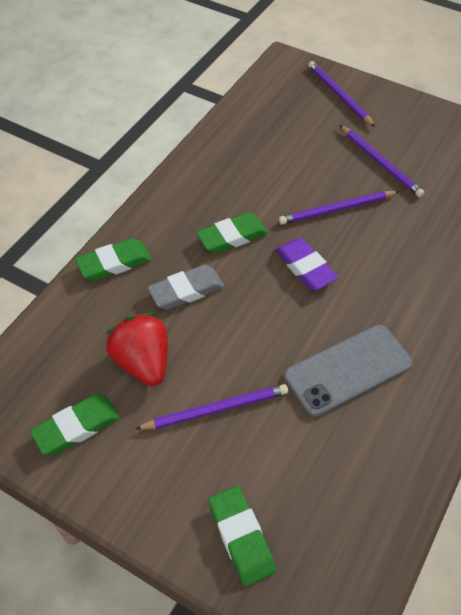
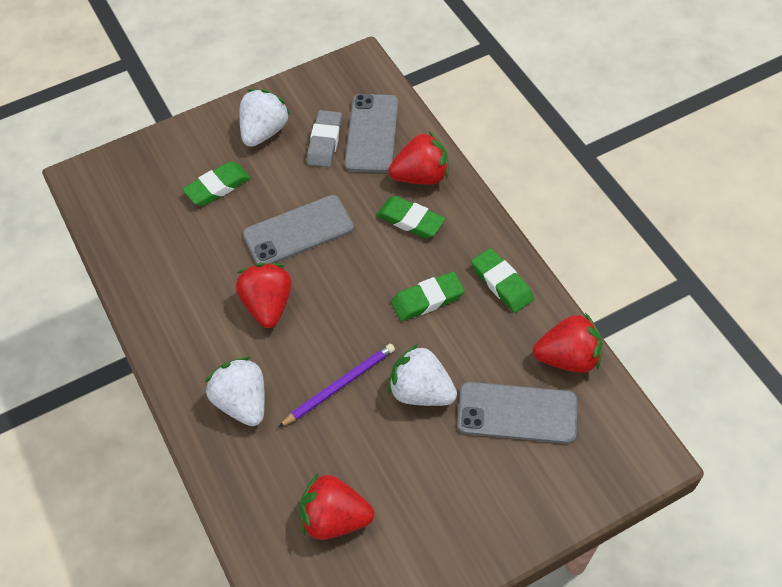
grey phone: [284,325,413,417] = 1 -> [243,195,354,264] [345,94,398,173] [457,382,577,444] = 3
purple eraser: [275,238,339,290] = 1 -> none = 0
purple pencil: [135,384,288,430] [279,191,399,225] [308,61,375,127] [340,125,425,197] = 4 -> [279,344,395,427] = 1
red strawberry: [106,312,168,386] = 1 -> [236,263,292,328] [300,474,374,540] [388,131,448,185] [533,313,602,373] = 4
white strawberry: none = 0 -> [205,357,265,426] [239,89,291,147] [388,344,457,406] = 3

